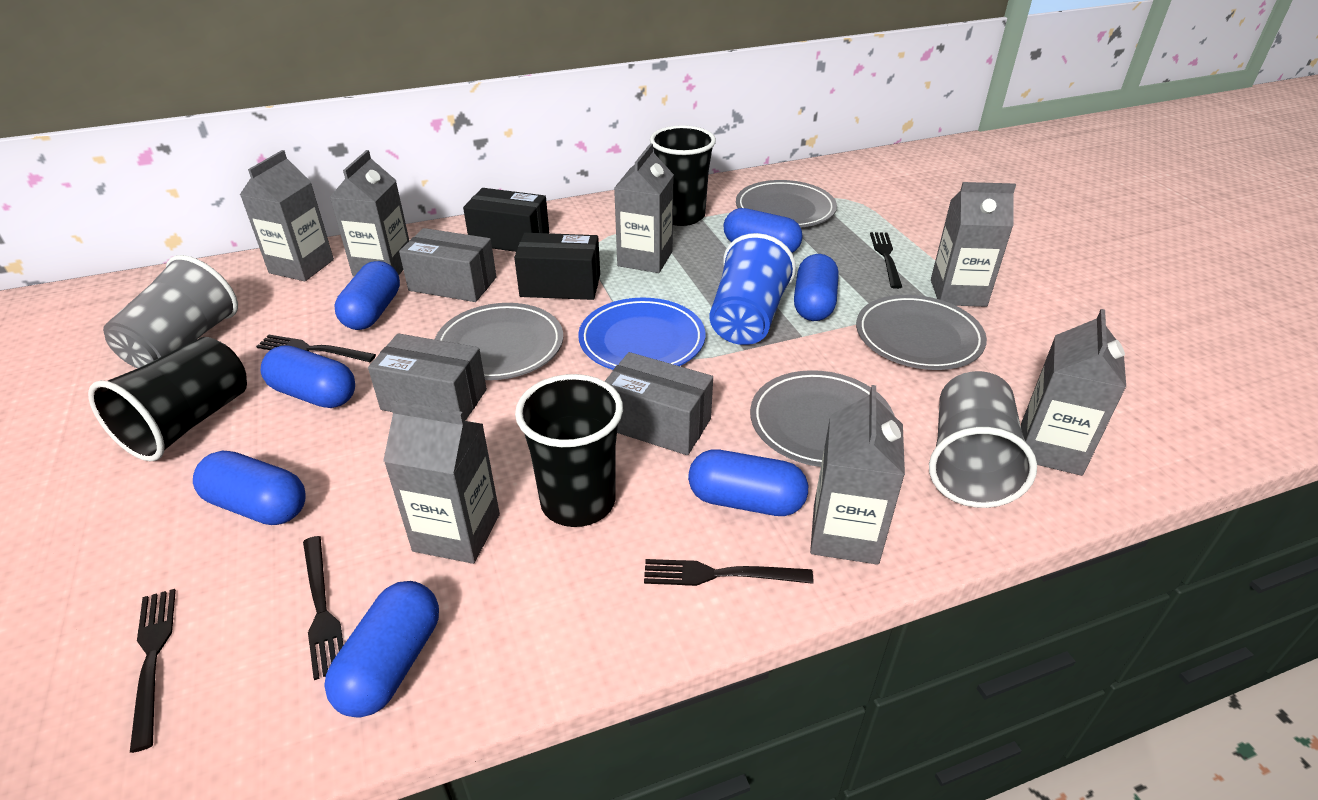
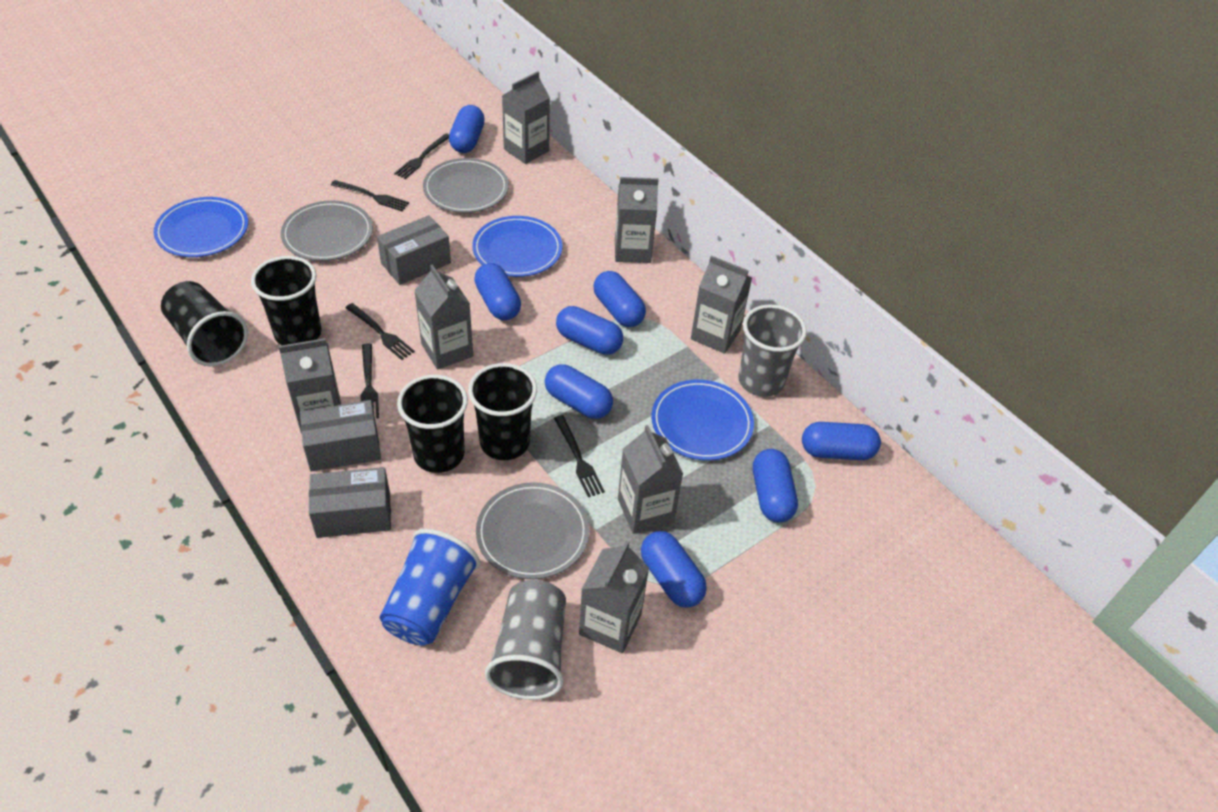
black box: [463,188,549,252] [514,233,600,300] = 2 -> none = 0
black cup: [88,337,247,462] [515,374,623,527] [650,125,716,226] = 3 -> [161,281,248,366] [251,256,322,345] [397,375,468,473] [468,363,537,460] = 4
blue capsule: [193,451,306,525] [261,345,355,408] [324,581,439,718] [335,261,400,330] [688,449,808,516] [724,208,803,253] [794,254,838,321] = 7 -> [449,105,485,153] [474,263,521,320] [545,364,613,419] [556,306,623,355] [593,271,646,327] [641,531,707,608] [753,449,798,523] [802,422,881,460] = 8
blue plate: [578,298,705,370] = 1 -> [154,197,248,257] [472,216,563,277] [651,379,754,460] = 3
grey plate: [435,303,563,380] [736,180,837,228] [750,370,894,467] [856,295,987,370] = 4 -> [281,201,373,261] [423,158,509,213] [476,482,589,579] = 3

